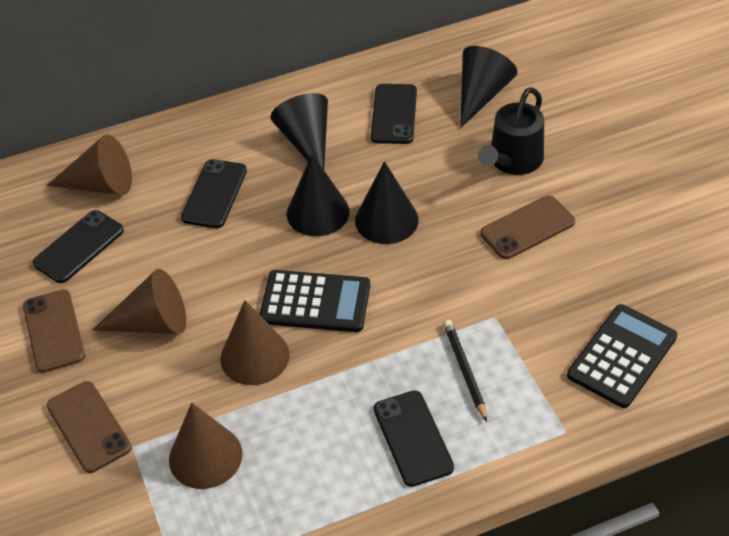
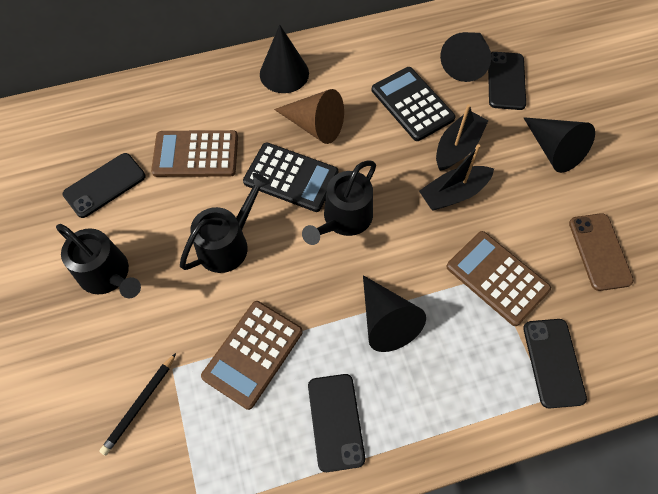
black boat: none = 0 -> [419,144,494,211] [436,104,488,171] = 2
black watering can: [478,87,544,175] = 1 -> [56,224,141,298] [180,173,270,273] [302,160,376,245] = 3
brown calculator: none = 0 -> [151,130,238,177] [201,301,303,410] [447,231,551,326] = 3
brown cone: [47,135,132,195] [92,269,186,334] [169,403,242,489] [220,300,290,385] = 4 -> [274,89,344,144] = 1
brown phone: [23,289,85,373] [47,381,132,473] [481,196,575,259] = 3 -> [569,213,634,291] = 1

